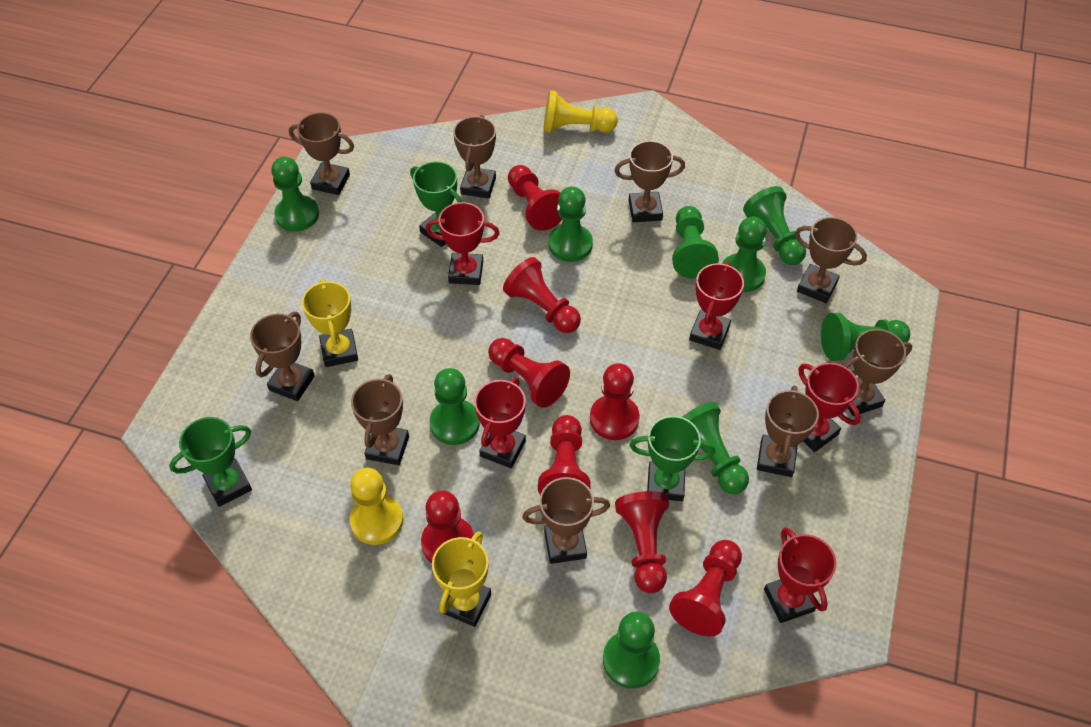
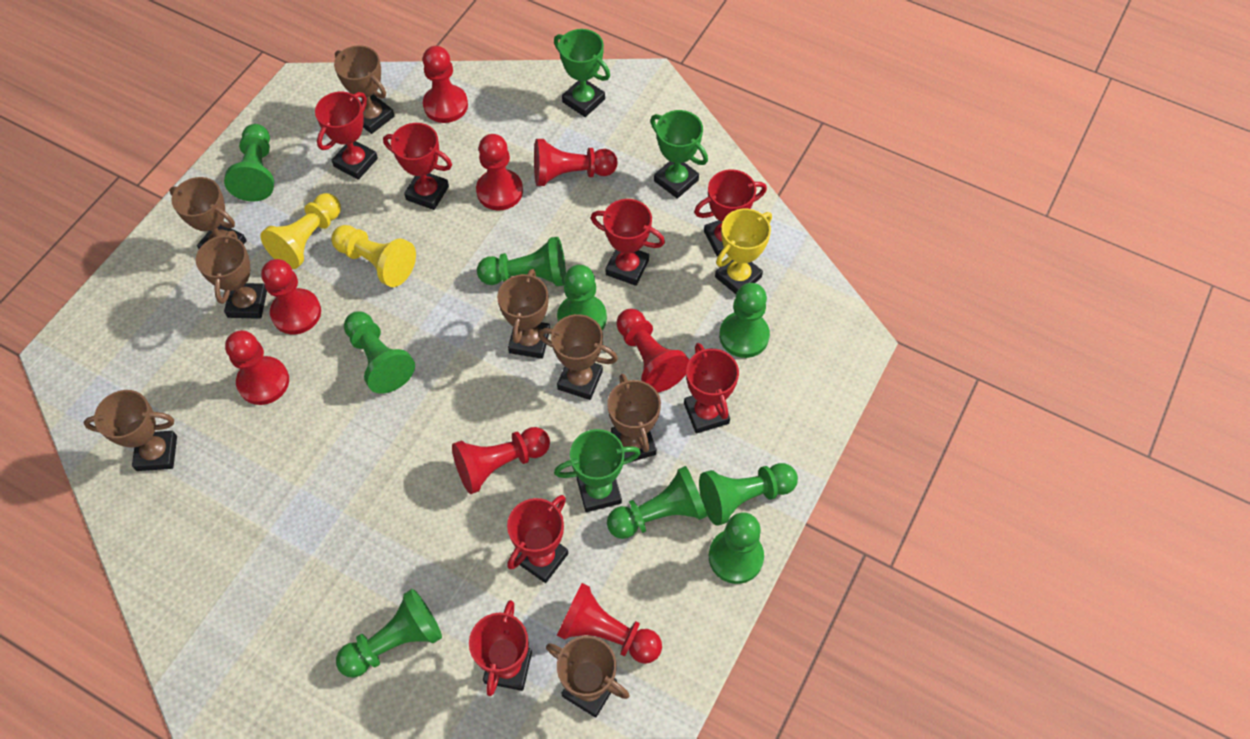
brown trophy: [250,312,315,401] [289,112,354,195] [351,374,409,465] [453,115,496,199] [522,477,610,564] [614,141,685,222] [757,385,819,477] [795,217,867,303] [842,329,912,416] = 9 -> [83,390,177,471] [169,177,247,249] [196,231,267,319] [334,45,394,134] [497,269,550,359] [538,314,618,400] [546,636,629,718] [607,374,661,462] = 8
red trophy: [425,202,500,285] [474,377,526,468] [689,262,744,350] [764,527,836,623] [798,363,861,452] = 5 -> [315,92,378,180] [383,123,452,210] [469,600,532,696] [507,495,568,583] [591,199,665,286] [684,343,739,434] [694,169,767,256] = 7
yellow trophy: [302,279,358,367] [432,531,491,627] = 2 -> [715,209,772,294] = 1

